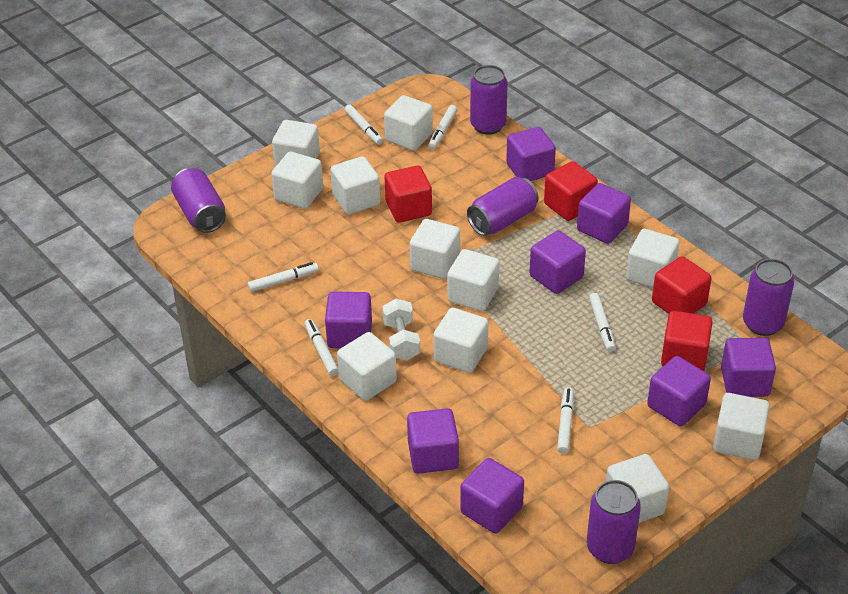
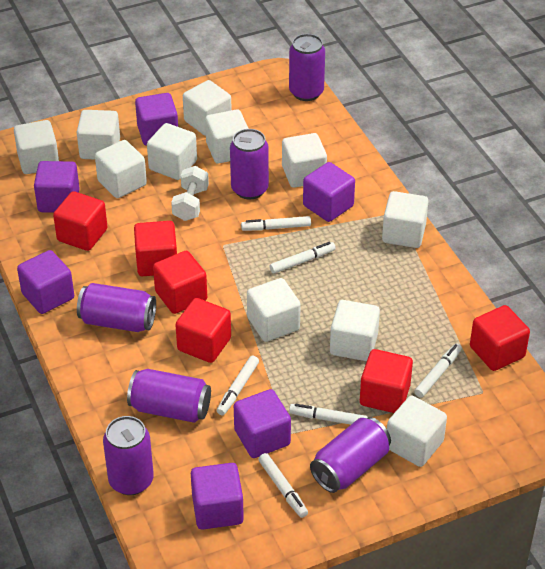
purple can: [171,168,226,233] [467,177,539,236] [470,65,508,135] [587,480,641,564] [743,259,794,336] = 5 -> [77,283,156,332] [103,416,154,495] [127,369,211,423] [230,129,269,199] [289,34,325,101] [310,417,391,493] = 6
purple cube: [325,291,372,348] [407,408,459,474] [460,458,524,534] [506,127,556,181] [529,230,586,294] [577,183,631,244] [647,356,711,426] [721,338,776,397] = 8 -> [17,250,74,314] [34,161,80,213] [135,93,178,145] [191,463,244,530] [234,389,291,458] [303,162,355,222] = 6
red cube: [385,166,432,223] [544,161,598,221] [652,256,712,314] [661,311,713,371] = 4 -> [53,191,108,251] [134,221,177,276] [153,251,207,314] [175,298,231,363] [360,349,413,413] [470,305,530,371] = 6

